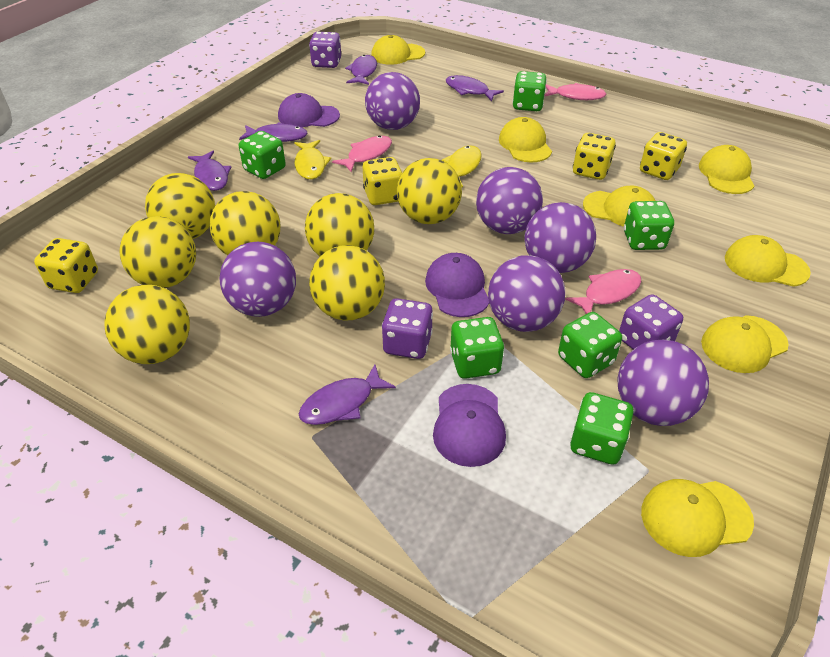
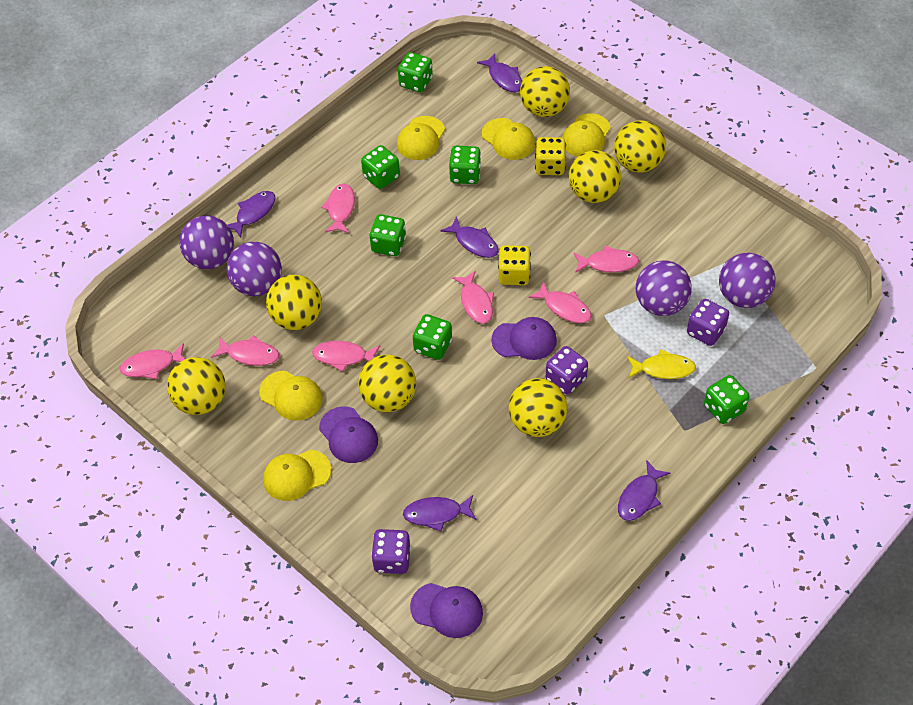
pink fish: [332,135,392,172] [544,83,606,100] [565,269,642,314] = 3 -> [120,343,185,379] [211,335,279,366] [312,341,380,372] [321,184,355,233] [452,271,494,324] [528,282,592,323] [574,245,639,273] = 7
purple ball: [219,242,296,317] [365,72,420,130] [476,167,543,234] [488,255,565,332] [524,202,596,273] [617,340,709,426] = 6 -> [179,215,234,269] [227,242,282,296] [636,260,692,316] [719,253,776,308] = 4
yellow cap: [371,35,425,65] [499,117,552,162] [583,185,656,227] [641,479,754,557] [699,145,754,194] [701,315,789,373] [725,235,811,287] = 7 -> [259,371,323,421] [263,450,331,501] [397,116,445,160] [482,118,535,160] [562,113,611,157] = 5
yellow dice: [34,238,98,293] [362,157,402,205] [573,133,616,180] [640,132,687,180] = 4 -> [498,245,531,285] [535,137,566,175] = 2
yellow fish: [294,140,331,179] [442,146,482,187] = 2 -> [627,349,696,379] = 1

